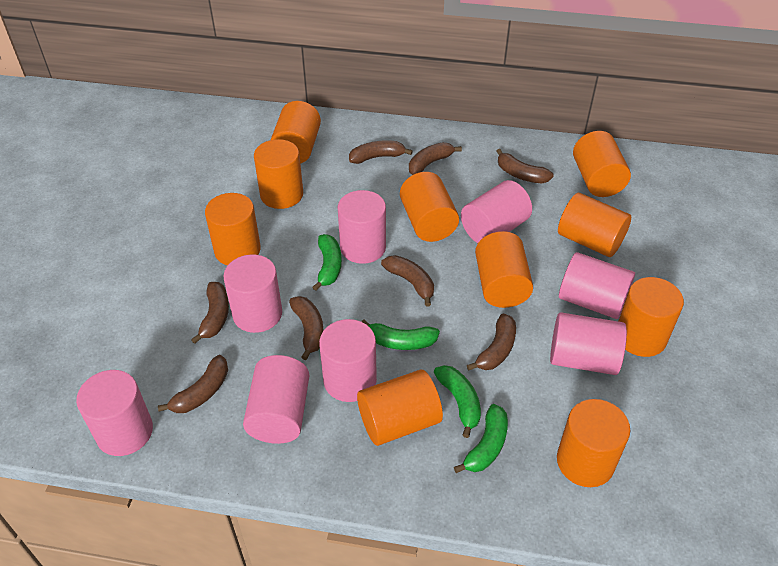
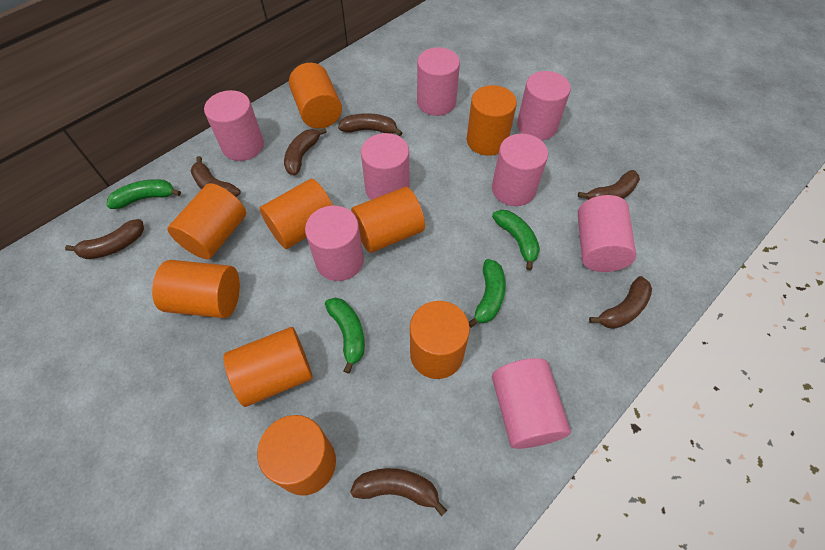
brown banana: [158,355,228,413] [191,282,229,344] [289,296,324,360] [349,140,413,164] [381,255,434,306] [409,142,462,175] [467,313,516,370] [496,149,554,183] = 8 -> [65,219,144,259] [191,156,241,197] [284,128,327,176] [338,113,403,136] [350,468,447,516] [578,170,640,200] [589,276,652,329] = 7
orange cylinder: [205,193,261,265] [254,139,303,209] [271,101,321,164] [357,370,443,446] [400,172,459,242] [475,231,533,308] [557,399,630,487] [558,193,631,257] [573,131,631,197] [618,277,684,357] = 10 -> [152,260,240,318] [167,183,246,259] [224,327,313,407] [257,415,336,496] [260,179,333,249] [289,63,342,129] [351,187,425,253] [410,301,470,379] [467,85,517,156] = 9

